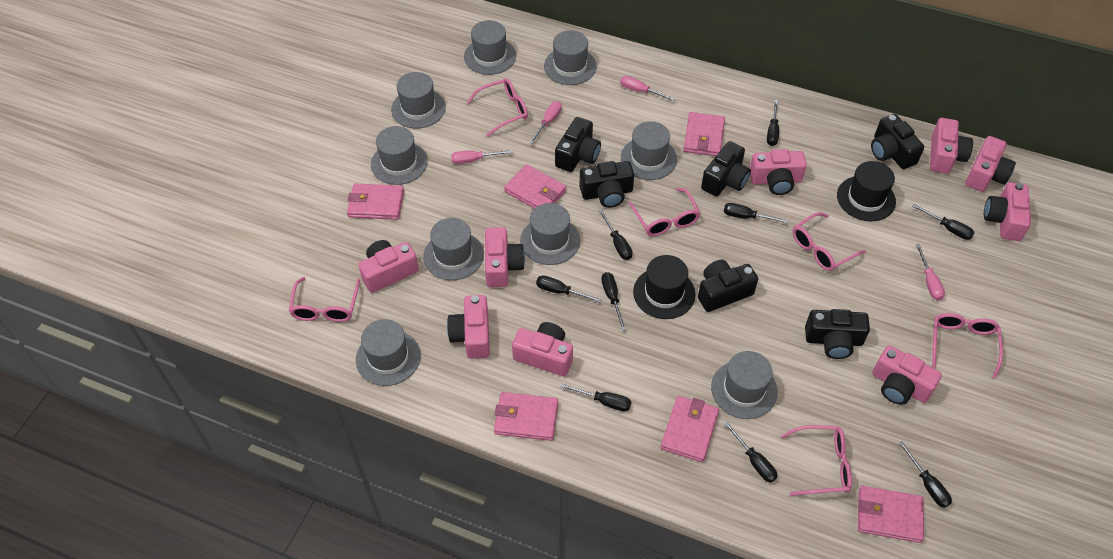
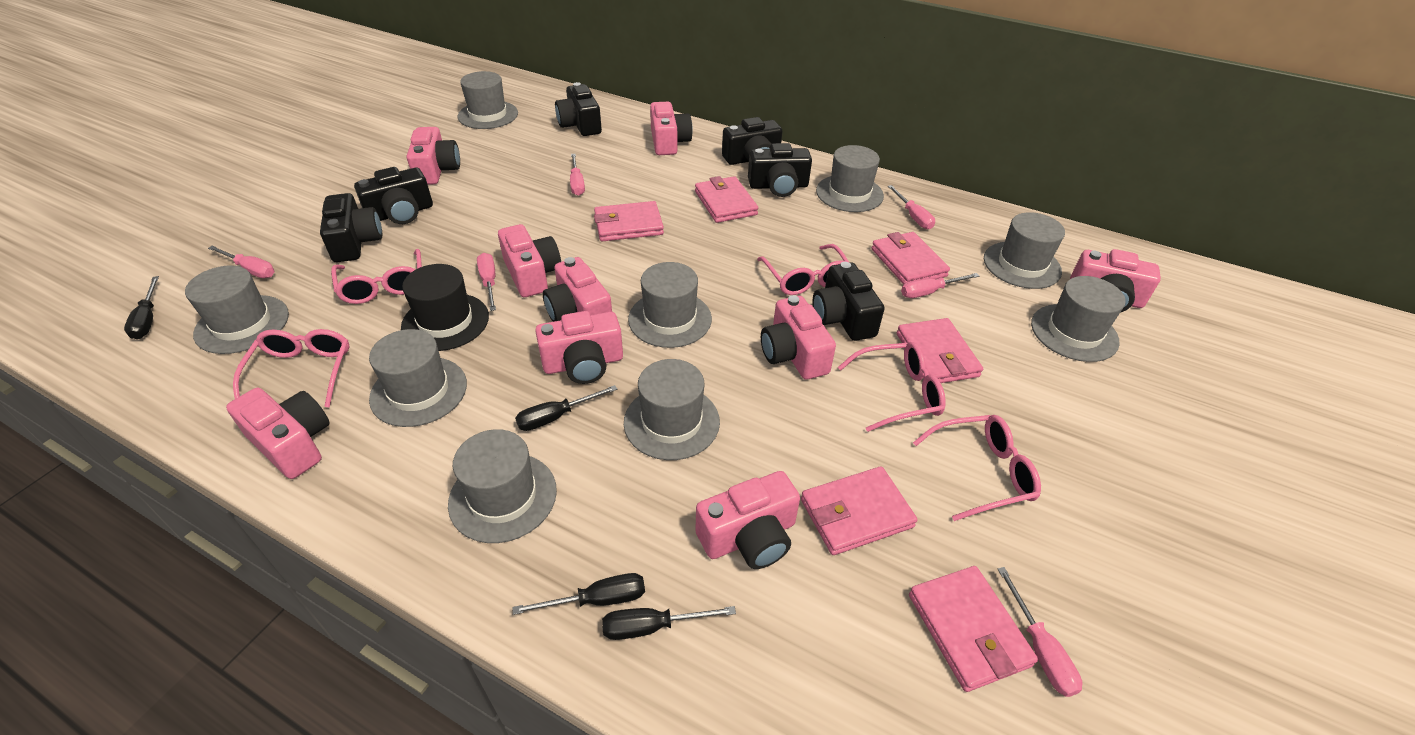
black hat: [633,255,696,319] [837,161,896,221] = 2 -> [401,264,489,351] = 1
black screwdriver: [536,275,601,302] [561,384,631,412] [599,210,632,260] [601,272,626,330] [724,203,789,223] [724,422,777,482] [767,100,779,146] [898,441,952,508] [912,204,975,240] = 9 -> [124,276,159,339] [512,573,645,615] [515,385,617,431] [602,606,736,640] = 4
pink glasses: [289,277,360,322] [467,78,528,137] [628,188,701,236] [781,425,852,496] [793,212,866,271] [932,313,1003,378] = 6 -> [233,329,350,408] [331,249,422,304] [757,244,850,295] [838,342,946,432] [913,415,1041,521] = 5
pink screwdriver: [451,150,513,164] [529,101,562,144] [620,76,675,101] [916,244,945,301] = 4 -> [208,246,274,278] [477,253,496,311] [570,154,585,196] [888,185,935,229] [901,273,979,298] [998,567,1082,697] = 6

